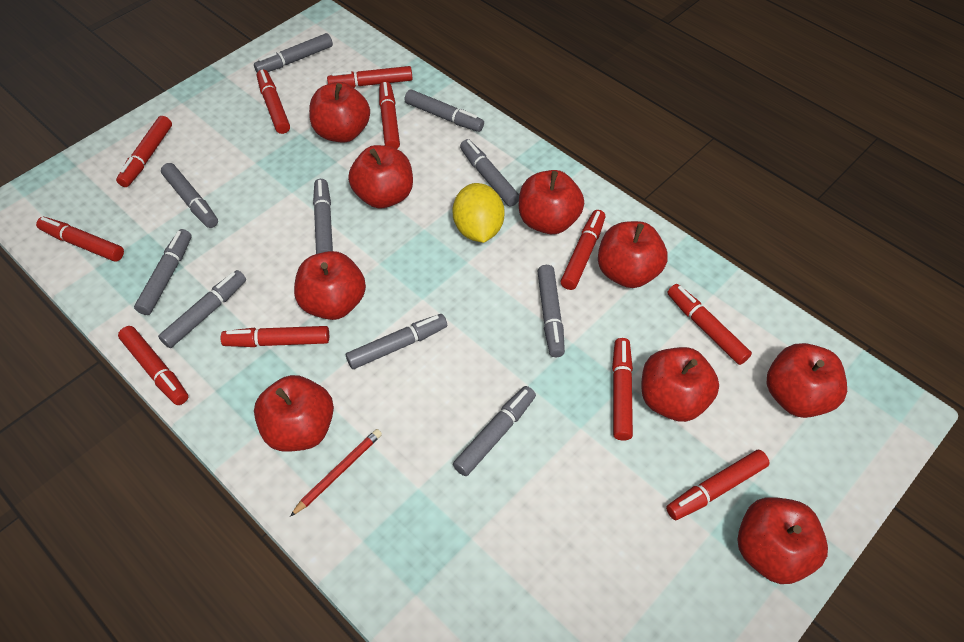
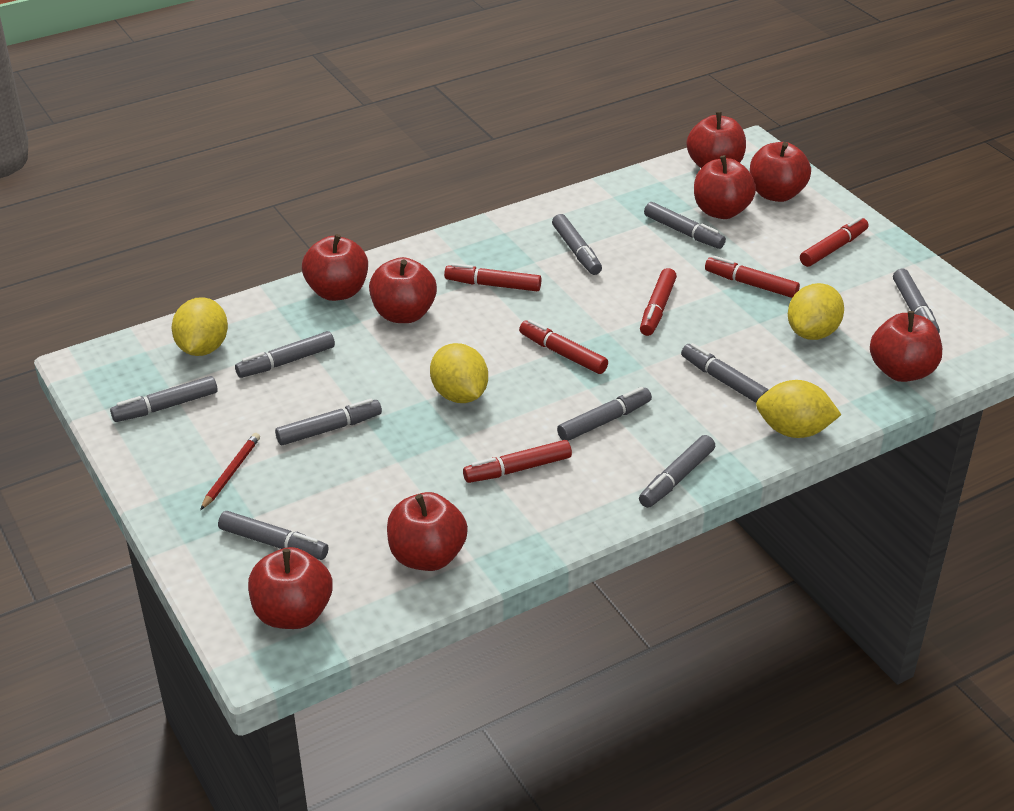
red apple: [254,375,334,452] [294,251,366,320] [309,82,370,143] [348,145,413,208] [519,170,584,234] [598,221,668,288] [641,347,719,422] [738,497,828,584] [766,343,847,418] = 9 -> [248,547,333,629] [302,234,368,301] [369,257,437,323] [387,492,468,571] [687,112,746,168] [694,155,756,219] [750,142,811,202] [870,311,942,382] = 8
red marker: [36,217,124,262] [116,116,172,187] [118,326,188,405] [221,326,329,347] [257,69,290,134] [327,66,412,88] [379,82,400,149] [561,210,605,290] [612,338,633,441] [666,450,769,520] [667,284,752,365] = 11 -> [444,263,541,291] [463,440,572,483] [519,319,608,374] [640,268,677,336] [705,256,800,298] [800,217,868,267] = 6
yellow lemon: [452,183,505,243] = 1 -> [172,297,228,356] [430,343,488,403] [756,380,842,438] [788,283,844,340] = 4

